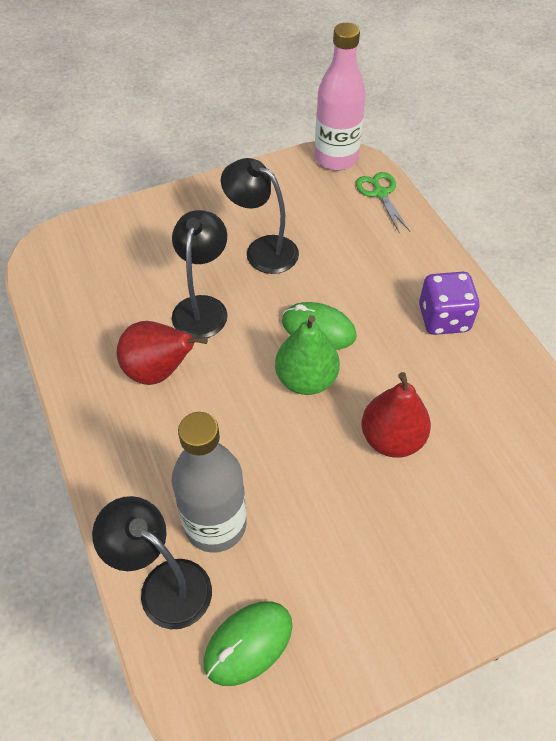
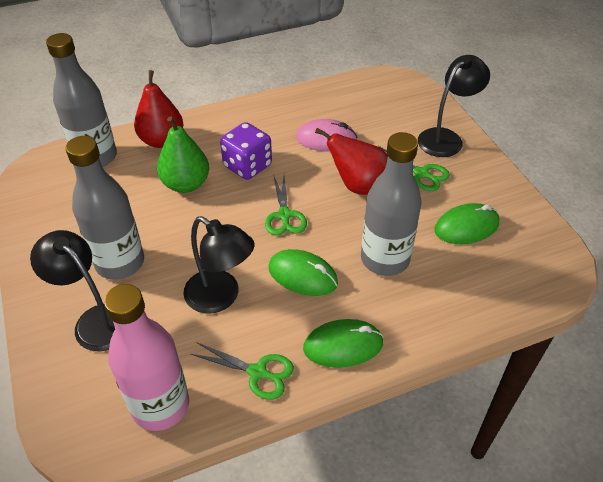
green mouse: [204,601,293,686] [282,302,357,350] = 2 -> [268,249,338,296] [303,319,383,368] [434,203,499,244] = 3
green scissors: [356,172,410,234] = 1 -> [191,342,294,400] [265,174,307,235] [378,146,450,191] = 3
grey bottle: [172,412,247,553] = 1 -> [46,33,117,167] [66,136,144,280] [361,132,422,276] = 3
pink mouse: none = 0 -> [296,119,358,151] = 1

